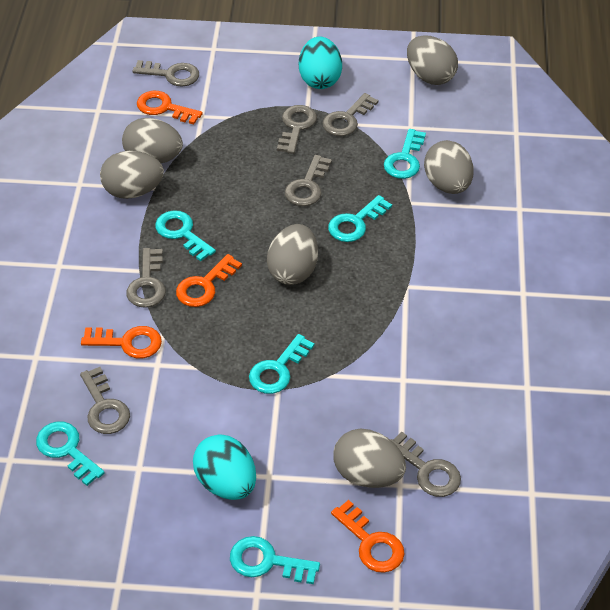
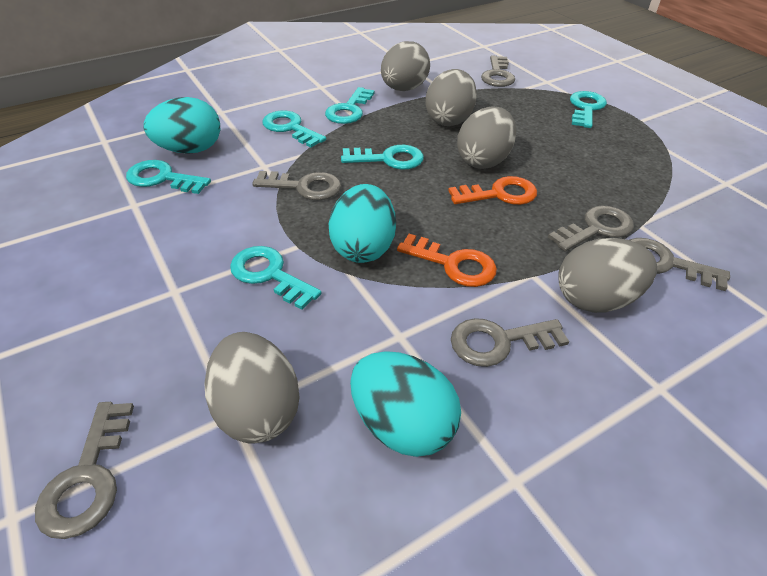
grey egg: [100,151,164,199] [122,118,183,163] [267,224,318,285] [333,429,406,488] [407,35,458,85] [424,140,474,194] = 6 -> [204,332,300,444] [381,41,430,91] [425,69,477,126] [457,106,516,169] [559,238,657,313] = 5
grey key: [80,367,130,434] [126,248,166,308] [132,60,199,87] [277,105,317,154] [285,155,332,206] [322,93,378,136] [391,432,461,497] = 7 -> [35,402,134,539] [252,171,341,200] [451,318,569,367] [481,56,515,87] [548,206,634,252] [630,238,730,291] = 6
orange key: [81,326,162,359] [137,91,203,125] [176,254,242,307] [331,500,405,573] = 4 -> [397,234,497,287] [448,176,537,205] = 2
turquoise egg: [193,434,256,500] [299,36,342,89] = 2 -> [144,97,220,154] [329,184,396,263] [350,351,461,457] = 3

